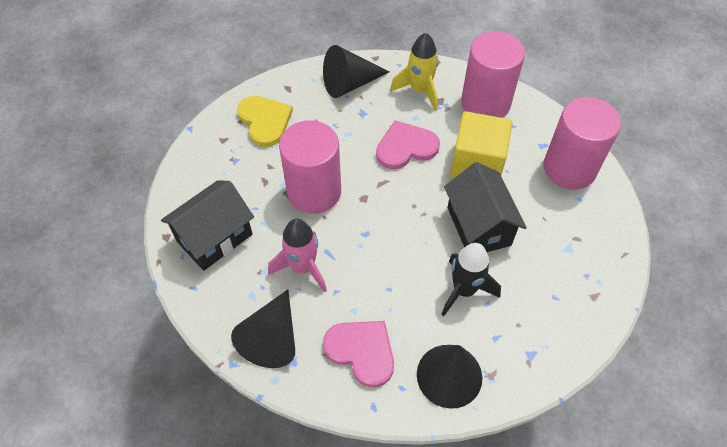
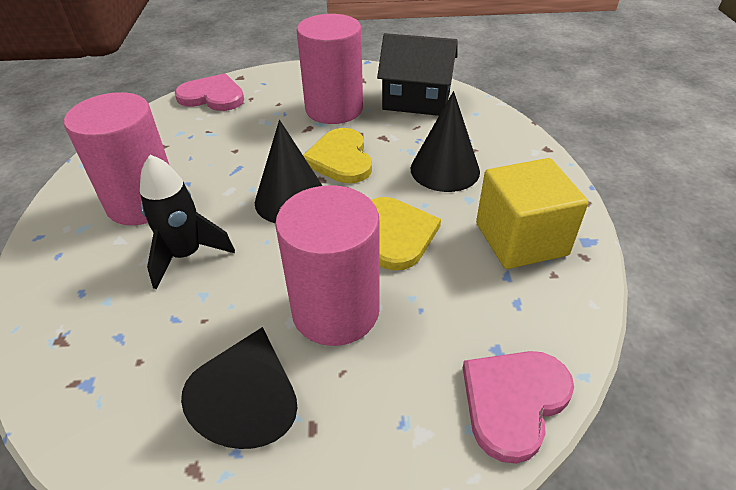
black house: [161,180,254,271] [444,162,527,252] = 2 -> [377,33,458,116] = 1
pink rocket: [268,219,327,293] = 1 -> none = 0
yellow heart: [237,96,293,147] = 1 -> [303,128,372,183] [371,197,441,270] = 2
yellow rocket: [390,33,439,111] = 1 -> none = 0

